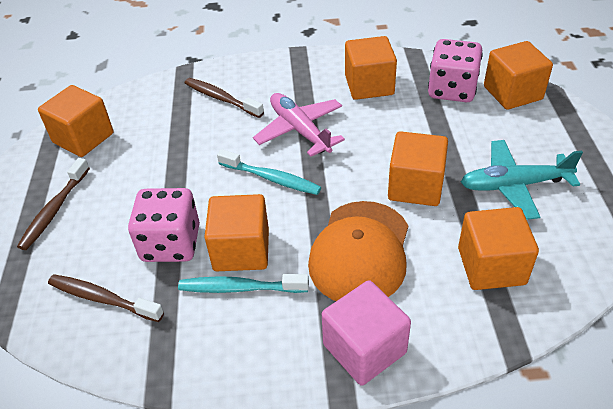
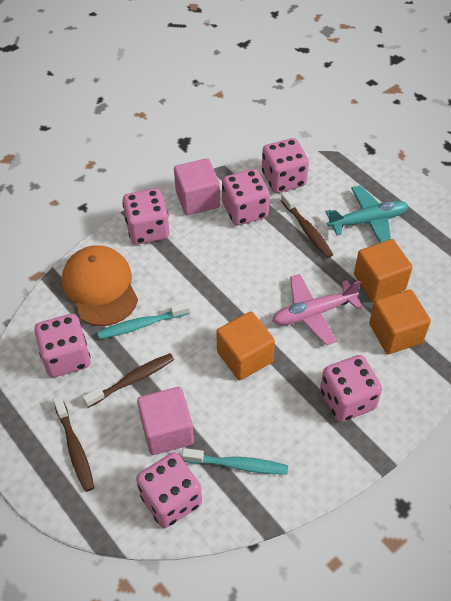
orange cube: [38,85,114,157] [204,194,269,271] [345,36,397,100] [388,131,448,206] [458,207,539,290] [484,41,553,110] = 6 -> [216,311,275,380] [354,239,413,302] [369,290,431,354] = 3
pink cube: [322,280,411,386] = 1 -> [137,387,194,455] [174,158,220,215] = 2
pink dice: [128,188,200,262] [428,39,483,102] = 2 -> [34,314,91,377] [122,188,170,245] [136,452,202,528] [222,169,270,226] [262,138,309,193] [320,355,382,422] = 6

